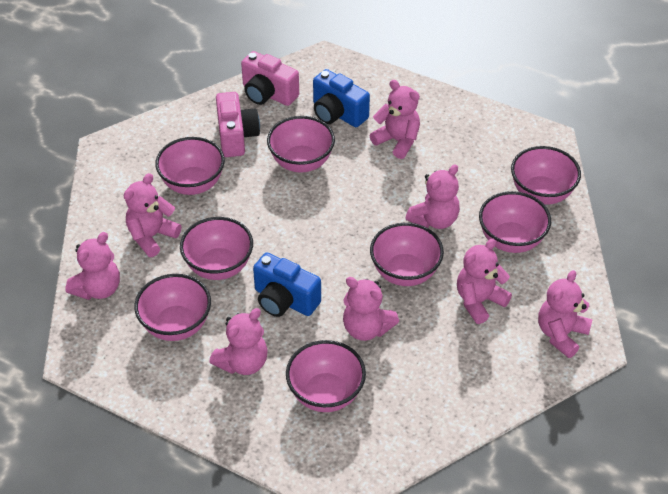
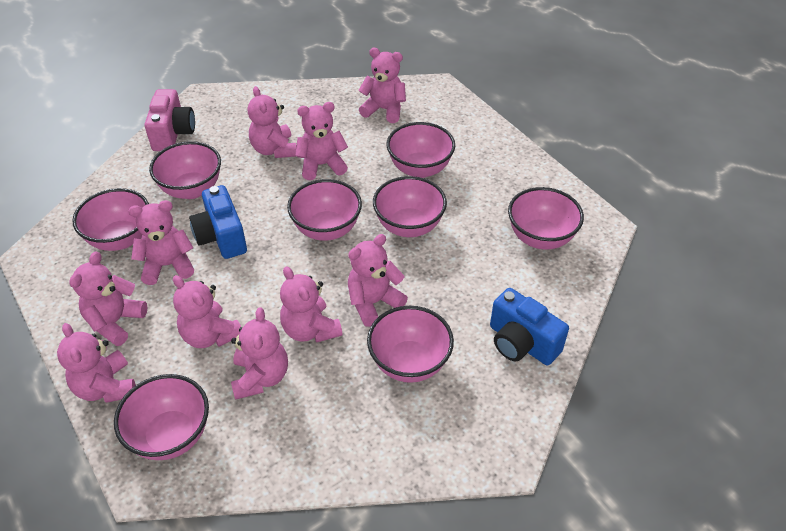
pink camera: [216,92,260,157] [241,51,299,106] = 2 -> [145,89,195,151] = 1
pink teddy bear: [65,232,120,300] [124,173,182,257] [209,308,268,375] [343,277,399,341] [370,80,420,159] [405,164,460,229] [457,239,512,324] [538,270,593,358] = 8 -> [57,323,136,403] [69,251,148,346] [128,200,194,285] [173,275,241,348] [231,307,288,400] [248,86,297,158] [280,266,343,343] [295,102,348,180] [348,234,408,327] [358,48,406,123] = 10

